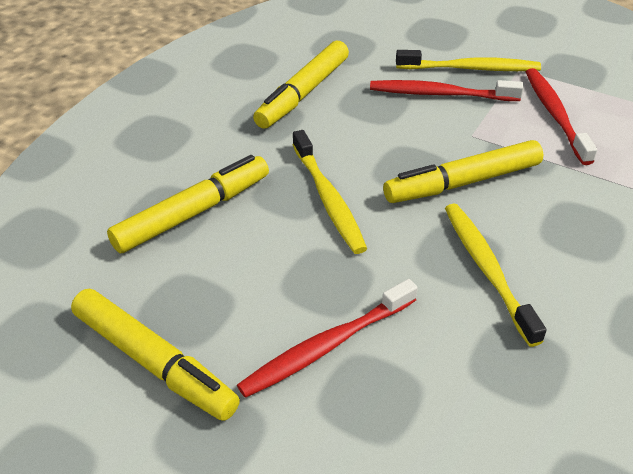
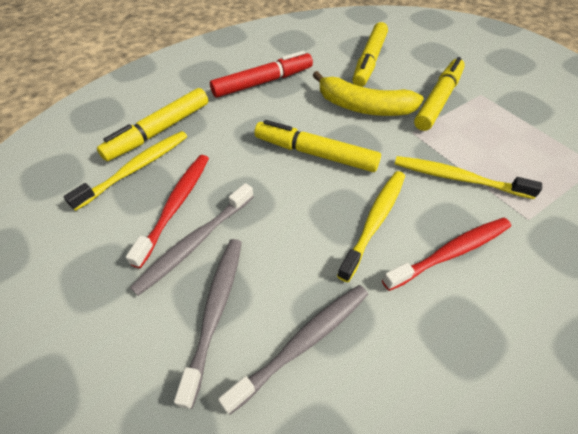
grey toothbrush: none = 0 -> [130,183,254,296] [174,239,242,409] [218,285,368,415] = 3
red marker: none = 0 -> [210,51,313,98] = 1
red toothbrush: [237,279,418,398] [370,80,524,101] [526,68,597,165] = 3 -> [126,155,209,268] [382,218,511,291] = 2
yellow banana: none = 0 -> [312,71,424,116] = 1

